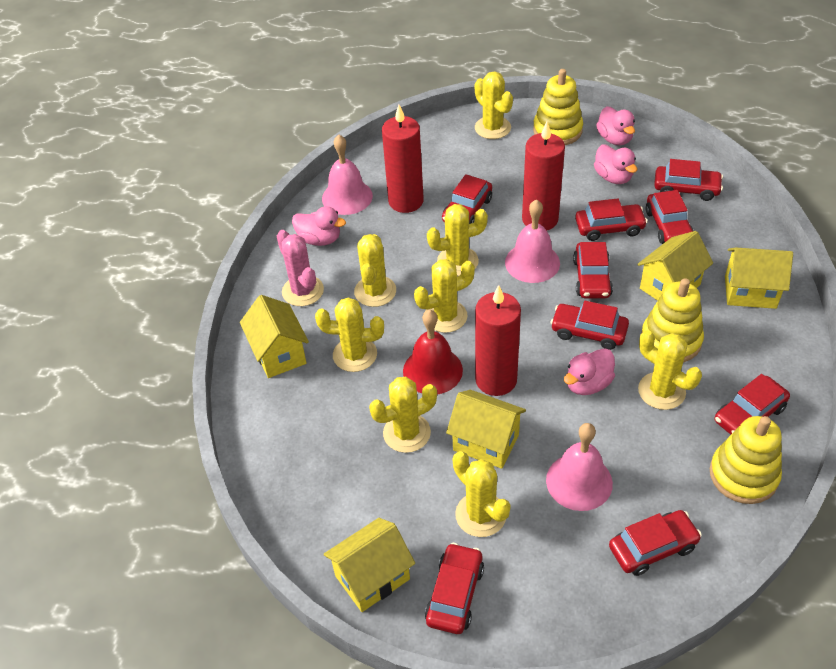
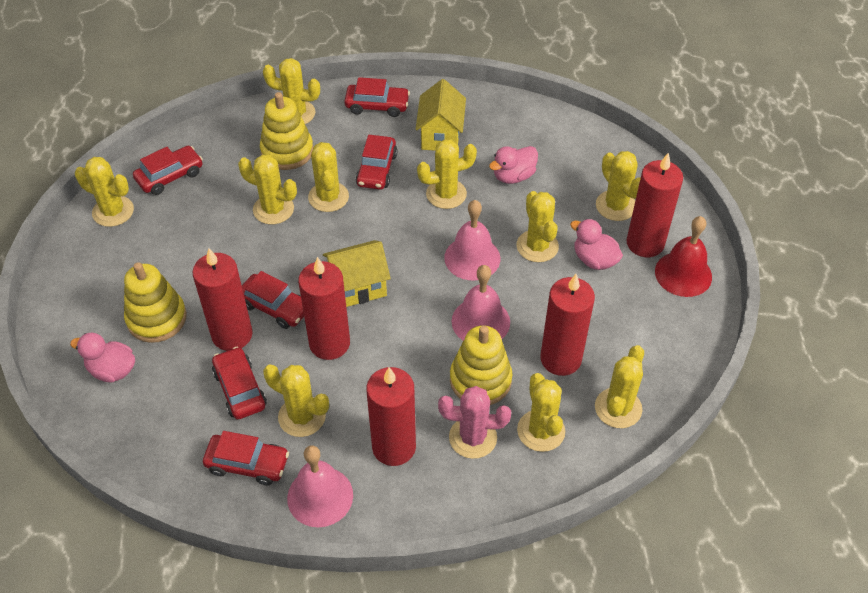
pink duck: [292,206,346,246] [564,348,615,395] [594,145,637,184] [596,106,635,145] = 4 -> [70,332,135,382] [489,146,538,184] [570,219,623,270] = 3
red candle: [382,105,424,213] [475,285,521,396] [522,122,565,231] = 3 -> [192,248,253,351] [298,257,350,360] [366,367,416,466] [540,274,595,376] [627,153,683,257] = 5
red car: [425,543,484,634] [442,174,492,224] [551,301,629,350] [573,242,613,298] [575,199,647,241] [609,510,702,576] [646,190,693,244] [654,159,723,201] [715,374,790,435] = 9 -> [133,146,203,195] [203,431,289,486] [212,347,267,420] [242,271,304,329] [344,77,410,117] [356,135,398,190] = 6
yellow cactus: [315,297,384,372] [354,234,396,307] [369,377,437,453] [414,259,475,333] [427,204,488,276] [453,451,511,537] [475,71,513,139] [638,330,702,410] = 8 -> [75,157,134,227] [238,155,297,224] [263,58,320,124] [263,365,329,437] [308,142,349,212] [417,139,477,209] [516,191,559,262] [517,373,565,452] [595,345,644,428] [596,151,641,221] = 10
yellow house: [240,295,309,378] [324,518,415,612] [446,390,526,469] [637,231,713,301] [725,247,793,309] = 5 -> [323,240,391,307] [416,79,466,151] = 2

